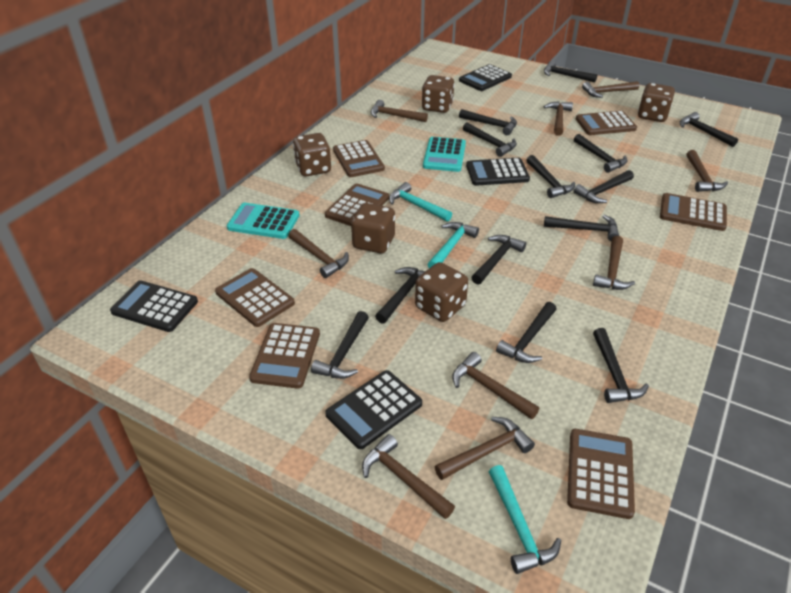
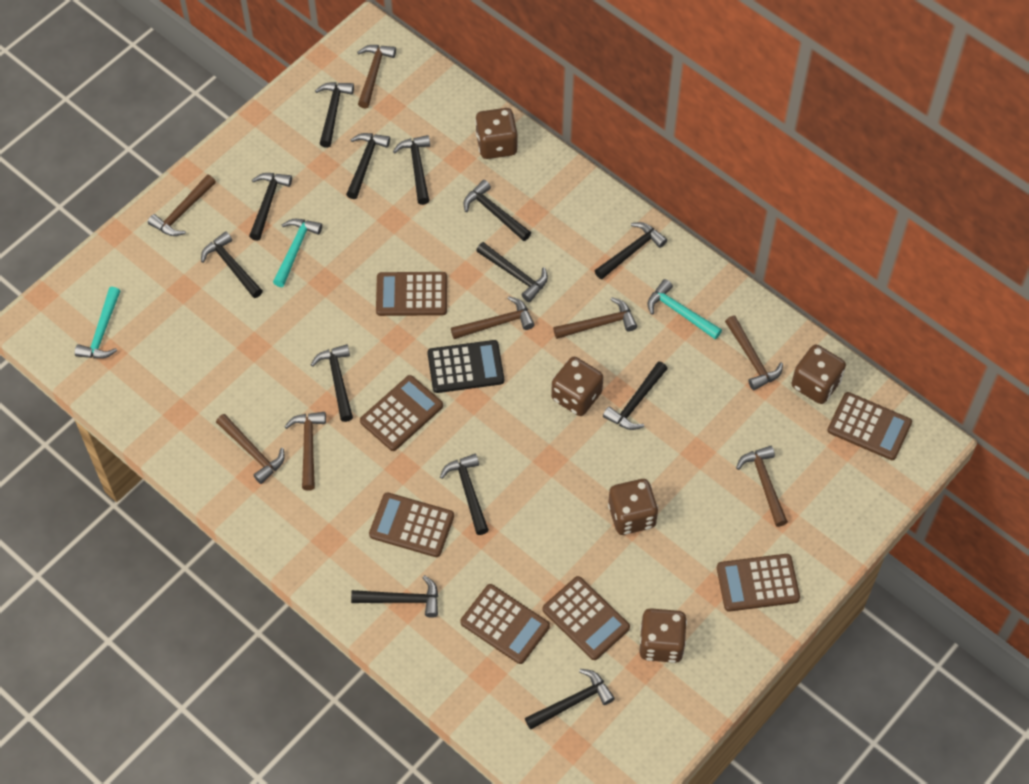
black calculator: [110,280,198,332] [325,370,422,449] [459,64,512,91] [466,158,530,186] = 4 -> [427,340,504,393] = 1
brown hammer: [288,229,349,278] [362,434,455,519] [371,100,428,122] [435,417,535,480] [452,352,539,419] [544,101,573,136] [582,81,639,98] [593,236,635,290] [686,150,728,192] = 9 -> [148,175,216,236] [216,414,285,484] [284,412,326,491] [357,45,396,109] [451,296,535,339] [553,297,637,339] [725,316,783,390] [736,446,788,527] = 8
turquoise calculator: [227,203,300,239] [423,137,466,172] = 2 -> none = 0

